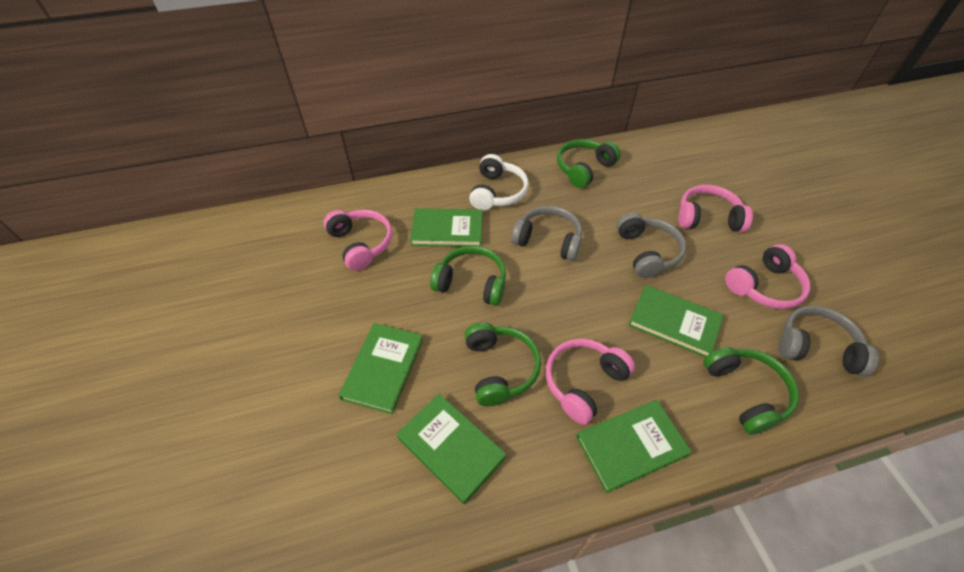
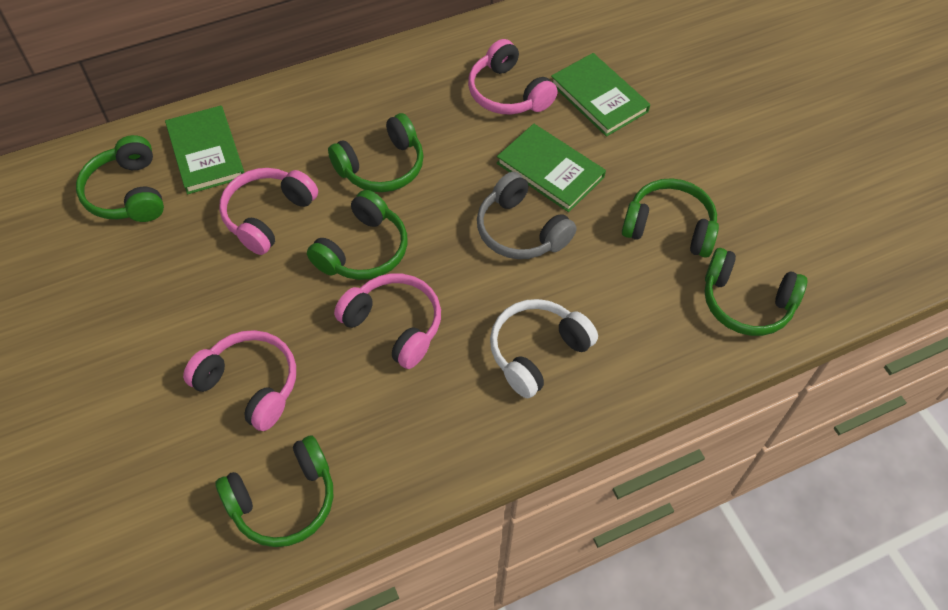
green book: [338,323,423,414] [397,394,506,504] [410,208,483,247] [576,400,692,493] [628,285,723,358] = 5 -> [165,105,244,194] [497,124,606,212] [551,53,650,137] = 3
green headphones: [430,245,506,306] [464,322,541,406] [557,139,620,188] [703,347,799,435] = 4 -> [76,135,164,222] [215,436,333,547] [307,190,408,280] [328,113,424,192] [622,178,719,258] [704,248,807,336] = 6
grey headphones: [511,206,582,261] [616,213,686,278] [779,306,879,377] = 3 -> [477,172,577,259] = 1

